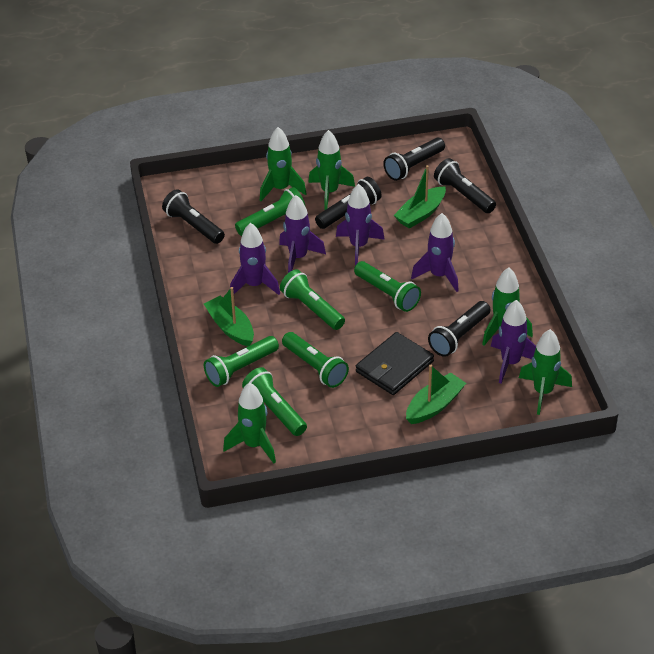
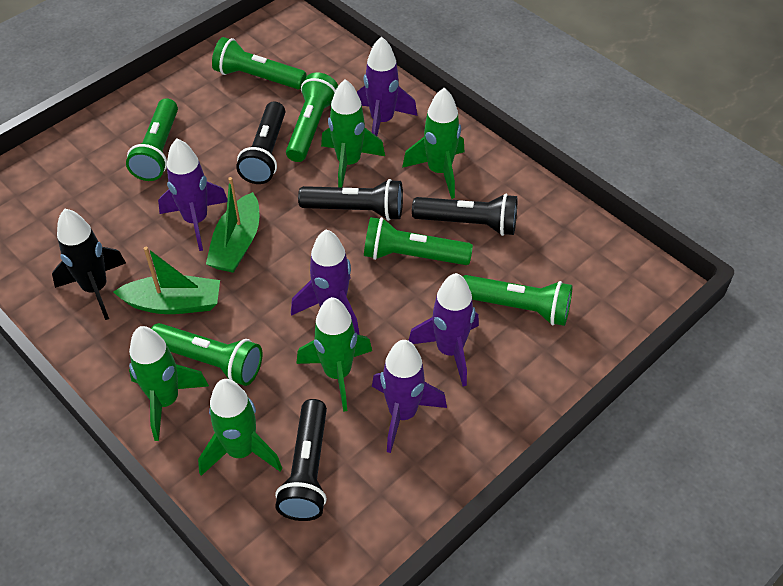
black flashlight: [162,189,225,244] [315,177,382,229] [383,138,445,181] [428,301,490,357] [434,158,496,213] = 5 -> [236,101,285,184] [275,399,327,521] [298,179,403,221] [412,194,517,236] = 4
black rocket: none = 0 -> [52,209,126,320] = 1
black wallet: [356,332,434,395] = 1 -> none = 0
green boat: [204,287,254,346] [394,165,446,229] [406,365,466,424] = 3 -> [114,247,220,314] [206,177,259,273] = 2

